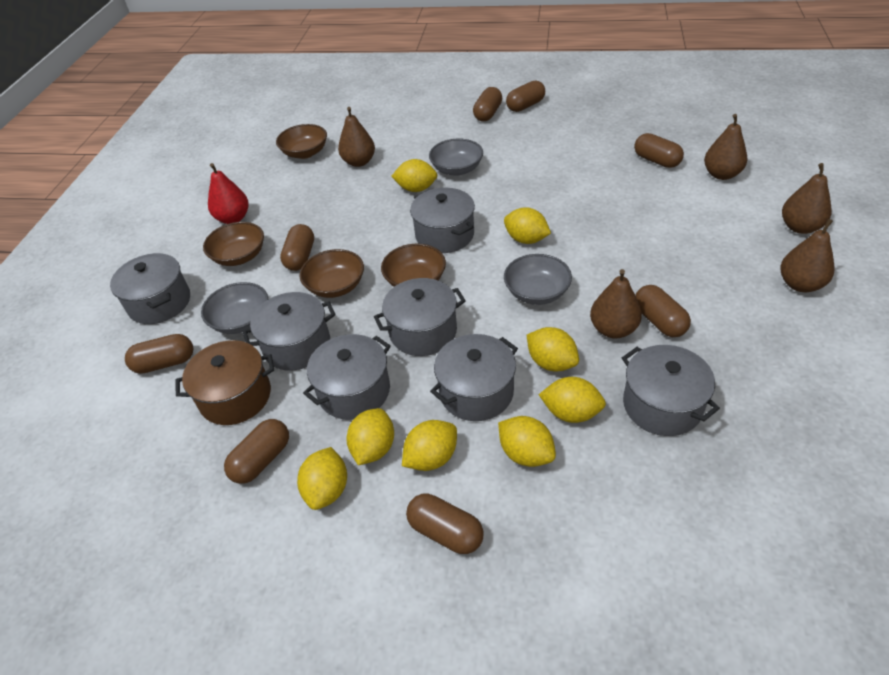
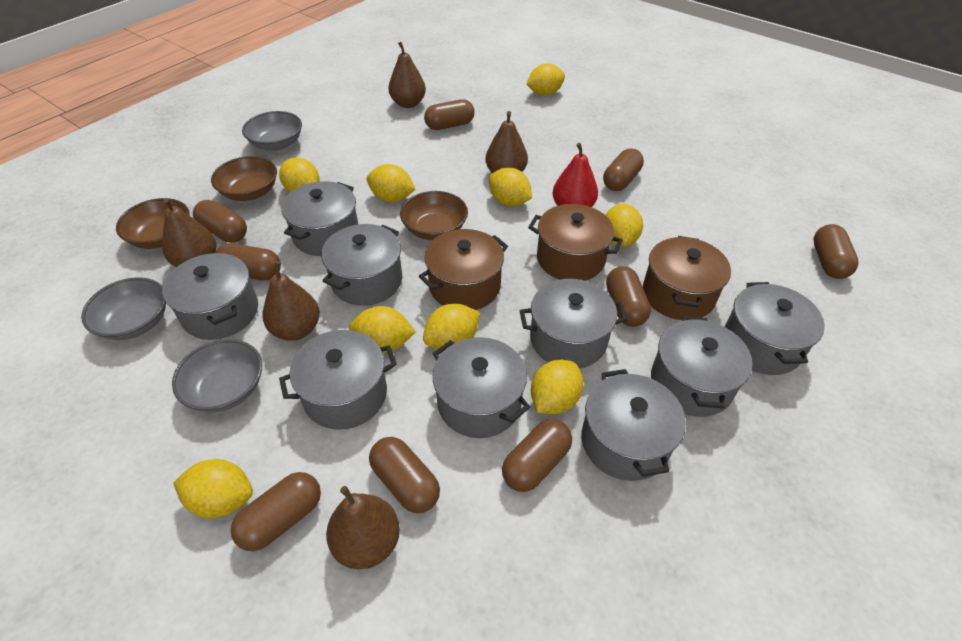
brown bowl: [203,222,264,266] [276,124,327,159] [299,249,364,298] [381,244,446,287] = 4 -> [116,198,190,249] [211,156,277,201] [400,191,468,240] = 3
brown capsule: [125,334,193,374] [224,419,289,484] [280,224,314,271] [406,493,484,554] [473,87,502,121] [506,80,545,112] [634,133,684,168] [636,285,691,337] = 8 -> [193,200,247,243] [215,243,281,280] [231,472,321,551] [369,437,440,513] [424,99,475,130] [502,419,572,492] [603,148,644,191] [606,266,651,327] [813,224,859,279] = 9
brown pot: [175,340,274,425] = 1 -> [419,229,508,310] [528,204,623,281] [643,236,731,320] = 3
grey pot: [110,253,190,324] [242,292,335,371] [303,334,391,420] [374,278,466,356] [410,188,475,253] [430,334,518,421] [622,345,720,436] = 7 -> [162,253,258,340] [279,330,397,430] [282,181,358,256] [321,224,402,306] [432,337,530,438] [520,279,627,369] [582,369,686,481] [651,316,753,417] [724,282,825,375] = 9
yellow lemon: [297,447,347,510] [347,408,394,465] [391,159,437,192] [402,420,457,471] [498,416,556,467] [504,207,551,244] [527,327,579,371] [539,377,606,423] = 8 -> [173,459,253,518] [279,158,319,192] [349,306,416,353] [367,164,415,202] [423,304,480,350] [489,167,532,206] [526,63,565,96] [531,359,583,414] [606,204,643,247] = 9

